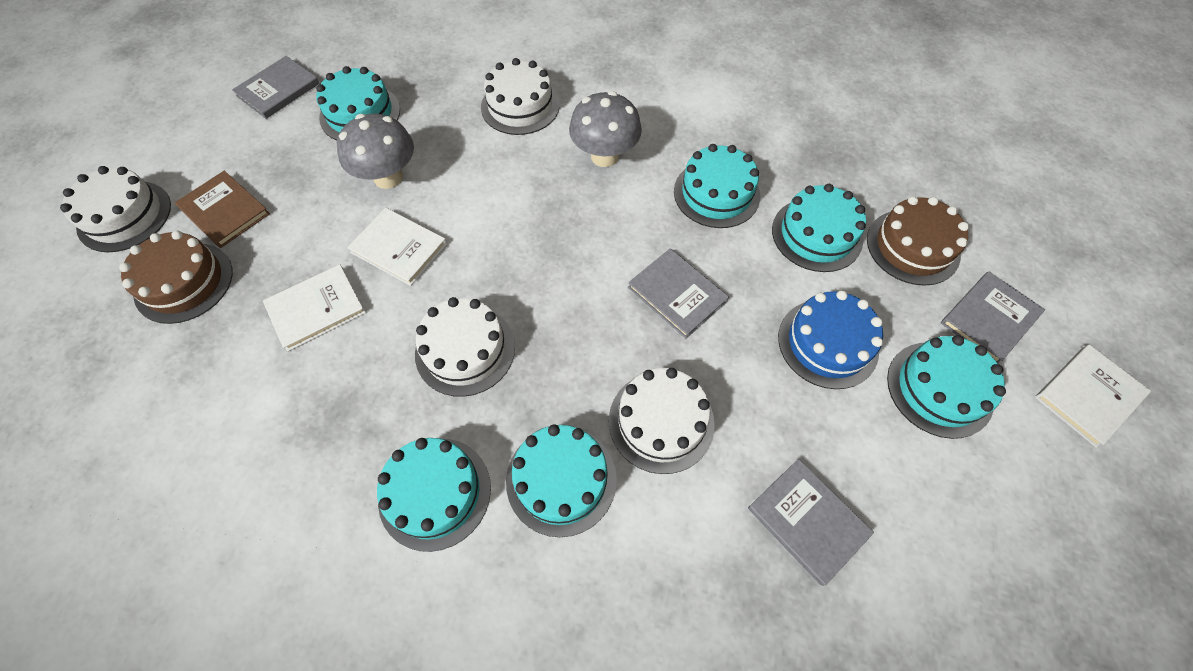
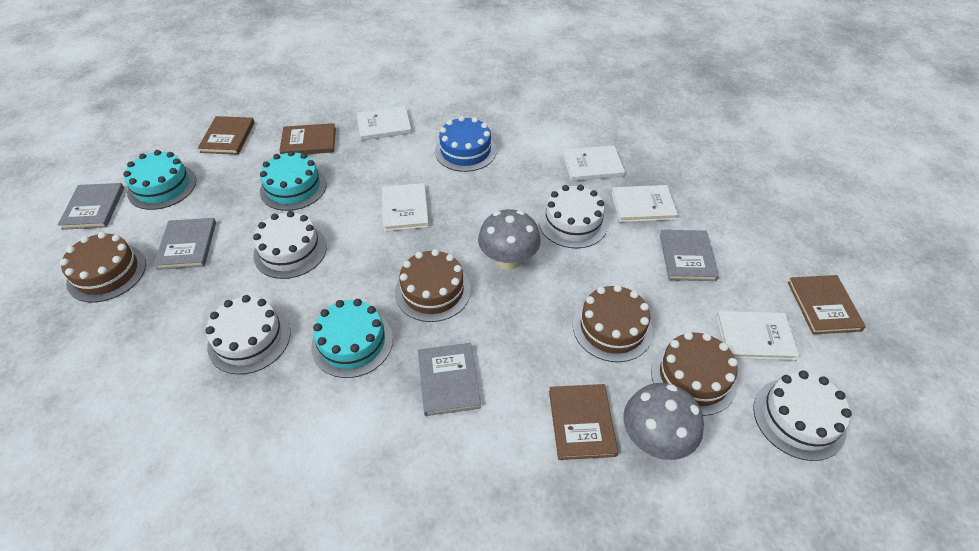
brown book: [175,171,270,248] = 1 -> [198,116,255,155] [279,123,336,154] [549,384,618,460] [788,275,866,334] = 4
brown cake: [119,230,233,324] [867,196,969,286] = 2 -> [60,232,146,303] [395,249,471,322] [573,285,653,362] [651,332,738,416] = 4
turquoise cake: [316,66,400,140] [377,438,491,552] [506,424,617,537] [674,144,760,228] [772,184,866,272] [887,335,1006,439] = 6 -> [123,150,197,210] [260,151,327,211] [311,299,393,378] = 3
white book: [263,264,366,352] [347,208,447,286] [1035,345,1151,448] = 3 -> [356,106,412,141] [382,183,429,231] [563,146,625,181] [611,185,678,222] [716,311,799,360] = 5

